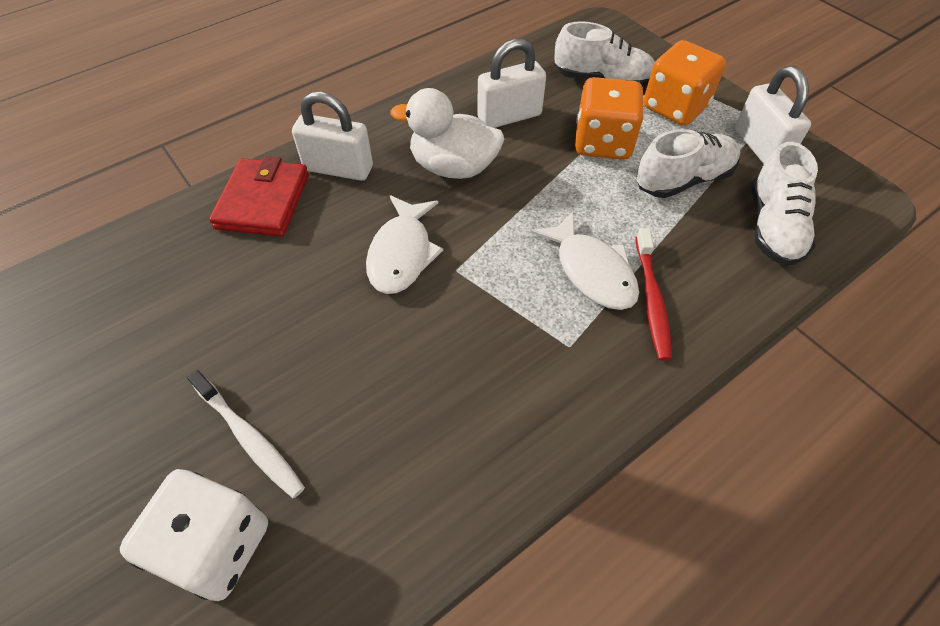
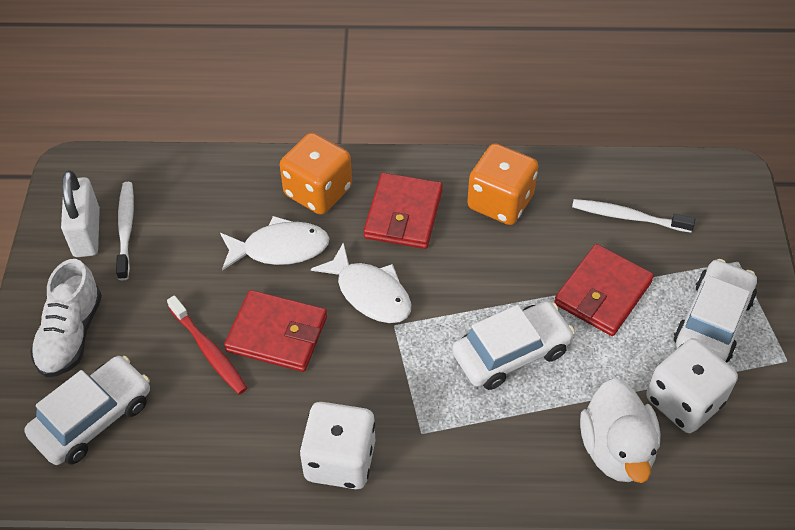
red wallet: [209,156,309,237] = 1 -> [224,290,327,372] [364,173,443,249] [554,244,654,336] = 3
white car: none = 0 -> [24,356,150,465] [452,301,575,390] [674,259,757,363] = 3
white dice: [120,469,268,601] = 1 -> [300,402,375,489] [646,338,738,433] = 2
white padlock: [292,92,373,181] [477,39,546,128] [735,66,811,164] = 3 -> [61,170,100,257] = 1
white shoe: [554,21,655,87] [636,129,740,198] [751,142,818,266] = 3 -> [30,259,102,378] = 1
white toothbrush: [187,370,305,498] = 1 -> [116,182,134,280] [572,199,695,233] = 2

